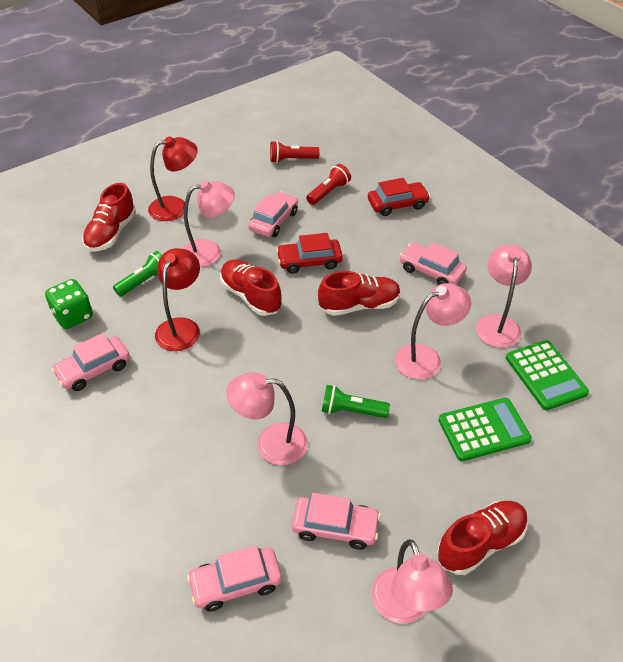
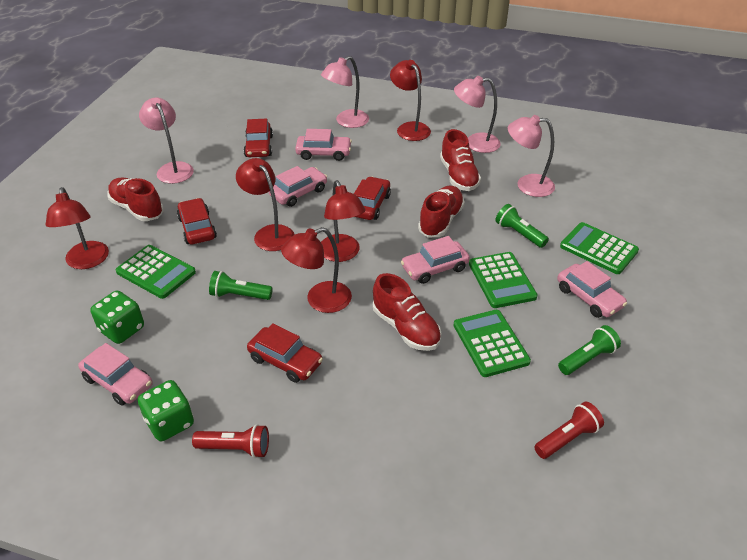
green calculator: [439,398,532,461] [506,340,589,410] = 2 -> [116,245,196,299] [454,310,531,377] [469,252,537,308] [560,222,639,274] = 4
green dice: [45,279,93,329] = 1 -> [90,291,144,344] [138,380,194,441] = 2
green flashlight: [113,251,162,297] [322,385,390,418] = 2 -> [209,271,273,300] [495,204,549,248] [558,325,621,375] = 3
pink lamp: [182,180,235,267] [226,372,308,465] [371,540,453,624] [395,283,471,380] [476,245,532,348] = 5 -> [139,98,194,184] [321,56,369,128] [454,76,501,153] [508,115,555,197] = 4
red car: [276,233,343,274] [368,178,430,216] = 2 -> [177,198,217,244] [244,119,273,157] [247,323,323,383] [354,177,391,220] = 4
red lamp: [148,136,198,221] [155,248,200,351] = 2 -> [46,187,109,269] [236,158,295,251] [281,227,352,313] [321,180,366,262] [390,60,431,141] = 5

